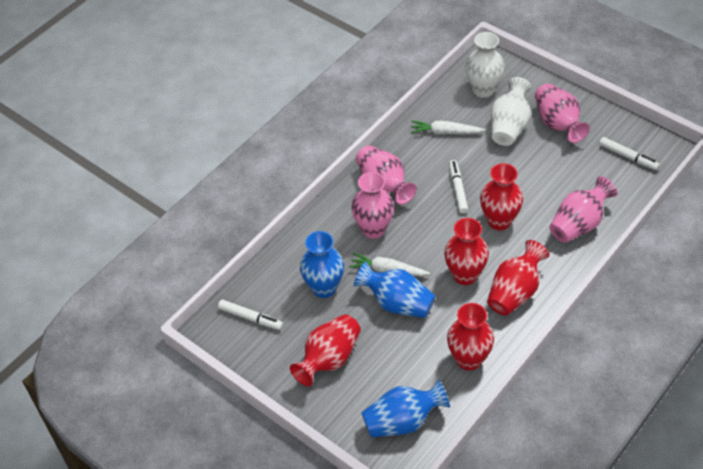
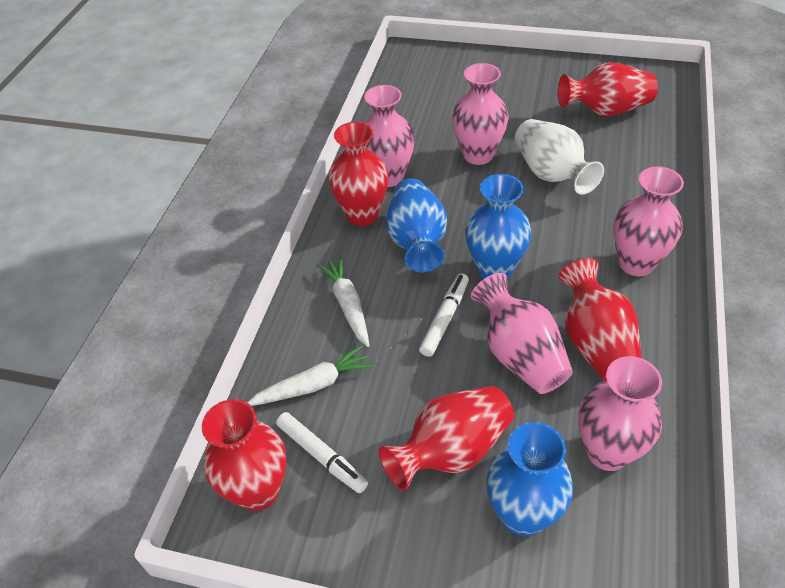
pink vase: [351,172,394,239] [356,145,417,205] [535,83,590,143] [549,176,618,243] = 4 -> [364,85,415,187] [452,63,509,165] [471,273,573,394] [578,356,662,471] [613,166,684,276] = 5
white marker: [218,300,283,330] [449,160,468,214] [599,137,660,170] = 3 -> [276,412,368,493] [419,273,469,357] = 2
white vase: [465,32,505,98] [491,77,532,146] = 2 -> [515,119,604,195] = 1

